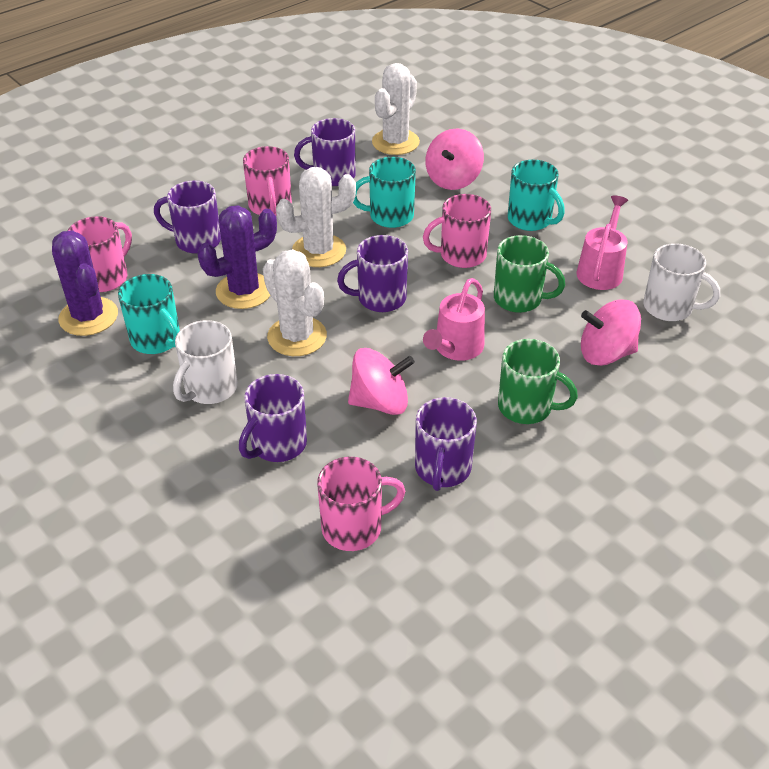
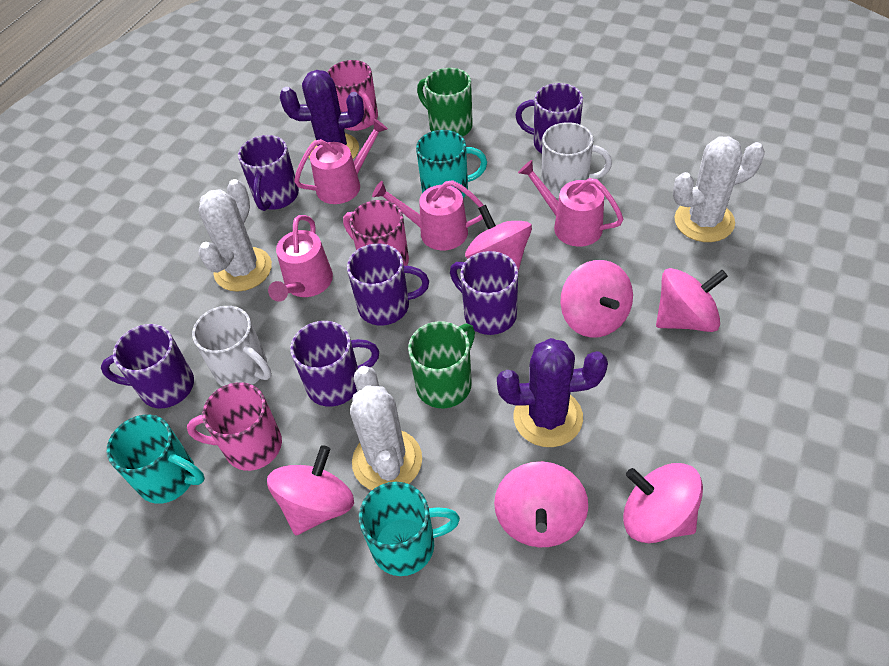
pink mug: [68,216,132,292] [243,146,292,216] [317,457,406,551] [423,194,491,268] = 4 -> [187,382,282,471] [327,60,378,131] [343,200,409,266] = 3
pink spinning top: [348,348,415,415] [425,128,484,190] [581,300,641,366] = 3 -> [267,445,354,535] [465,205,532,271] [494,461,588,547] [560,260,633,338] [623,463,703,543] [656,268,728,332] = 6
pink watering can: [423,278,485,361] [576,196,628,290] = 2 -> [268,215,333,302] [294,118,388,204] [372,180,484,250] [518,160,623,247] = 4
purple mug: [154,181,221,254] [239,374,307,462] [294,118,356,186] [337,235,408,312] [415,397,477,491] = 5 -> [101,324,194,408] [238,135,299,211] [290,321,379,407] [347,243,429,325] [450,251,518,335] [515,83,583,154] = 6

